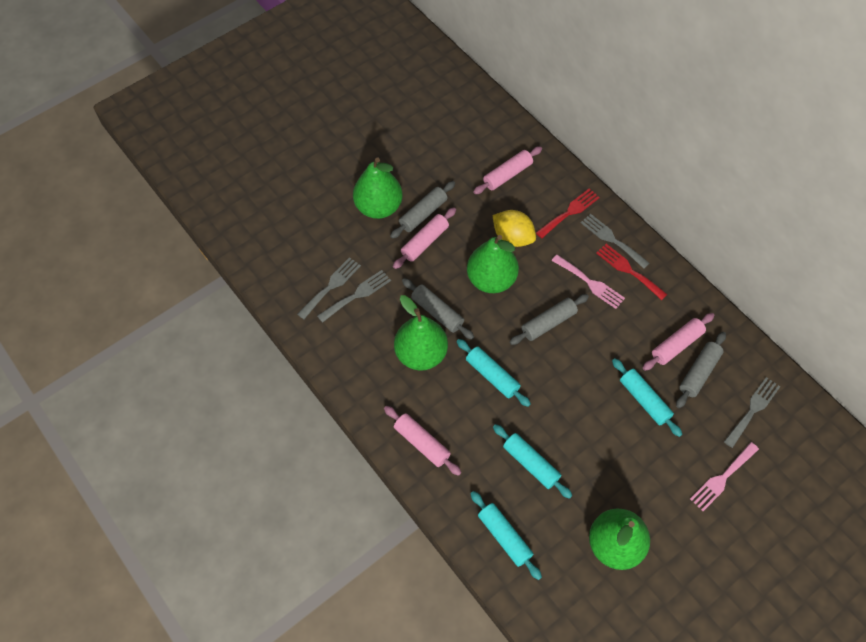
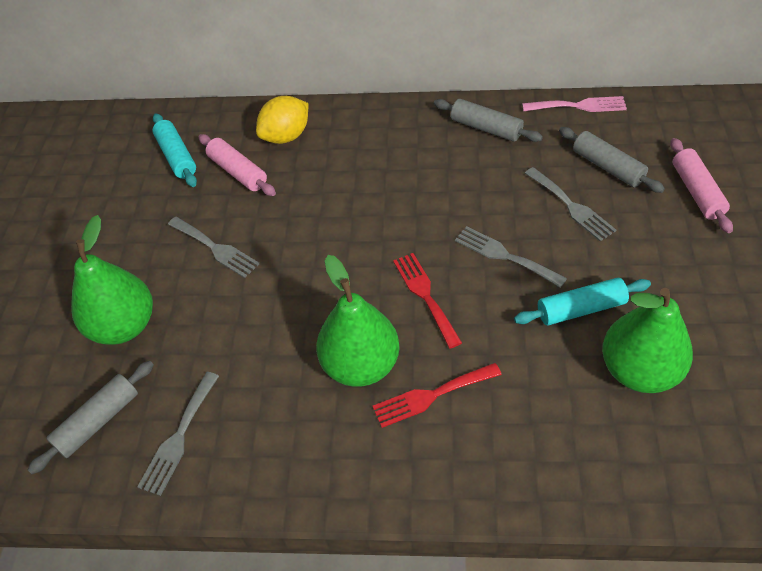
green pear: [353,157,403,219] [394,295,448,371] [467,235,519,293] [589,509,650,570] = 4 -> [71,215,153,345] [316,255,400,387] [602,288,693,393] = 3
grey rolling pin: [390,181,455,239] [402,278,474,339] [510,294,589,345] [676,332,726,408] = 4 -> [28,361,154,474] [434,99,543,142] [559,127,665,193] = 3
pink fork: [552,255,625,309] [690,442,759,511] = 2 -> [522,96,627,112] = 1
pink rolling pin: [384,406,461,476] [393,208,456,269] [473,146,542,194] [643,313,714,371] = 4 -> [198,134,276,196] [670,138,733,233] = 2
turquoise rolling pin: [457,339,531,407] [470,491,542,580] [493,424,572,499] [612,358,682,437] = 4 -> [153,113,197,187] [514,278,651,325] = 2

